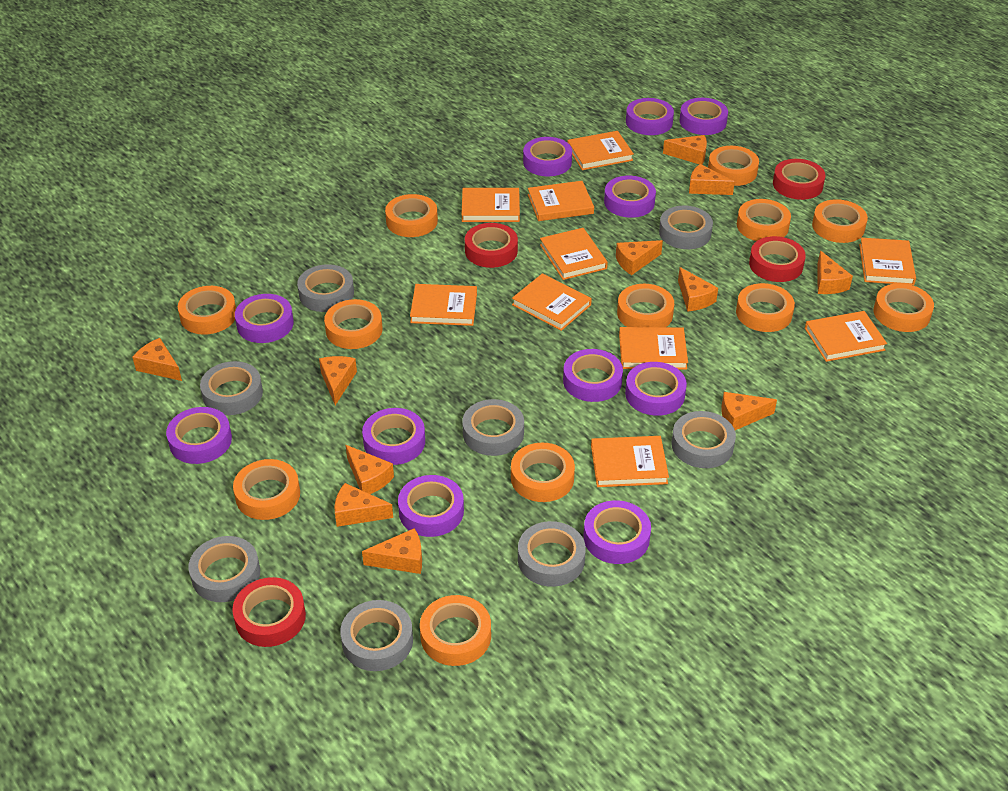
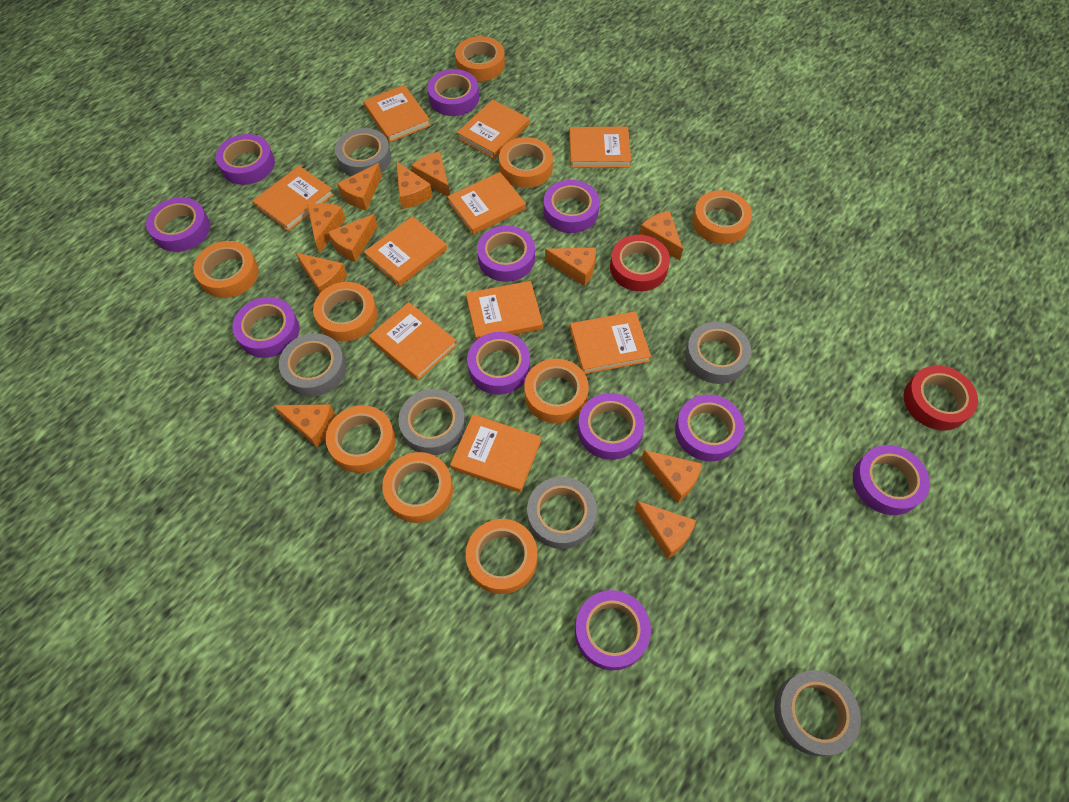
grey tape: [189,536,260,602] [200,361,263,415] [297,264,354,312] [340,600,413,671] [462,399,524,456] [518,521,586,587] [659,206,713,249] [672,411,736,468] = 8 -> [279,334,346,397] [335,128,391,176] [399,389,466,455] [527,477,597,549] [685,322,751,384] [774,670,861,756] = 6
orange tape: [178,286,236,335] [233,459,300,520] [324,299,382,349] [385,194,438,237] [420,595,491,666] [511,443,575,502] [617,284,674,327] [708,146,759,186] [736,283,795,332] [737,199,791,241] [812,199,868,243] [873,283,934,332] = 12 -> [193,241,259,298] [313,282,377,341] [326,405,396,473] [382,452,453,523] [455,36,505,81] [466,519,537,594] [499,137,553,188] [524,359,589,423] [692,190,752,244] = 9
red tape: [232,577,306,647] [465,223,518,268] [749,236,806,282] [773,159,826,200] = 4 -> [610,235,670,291] [904,366,978,431] = 2

